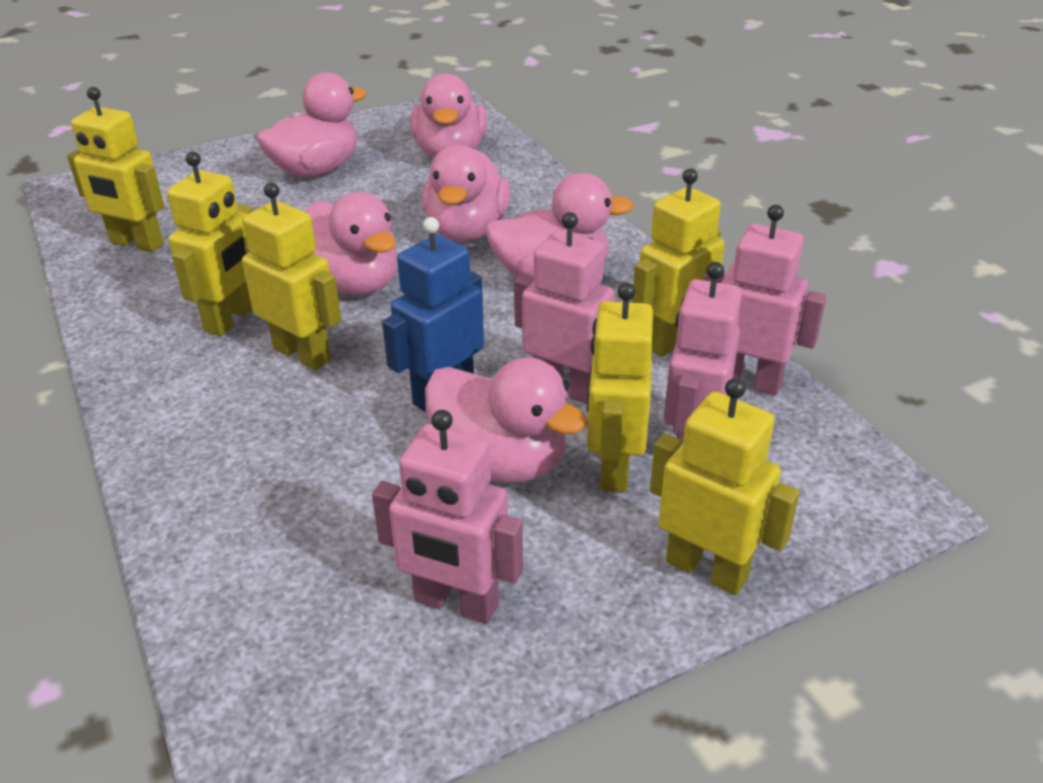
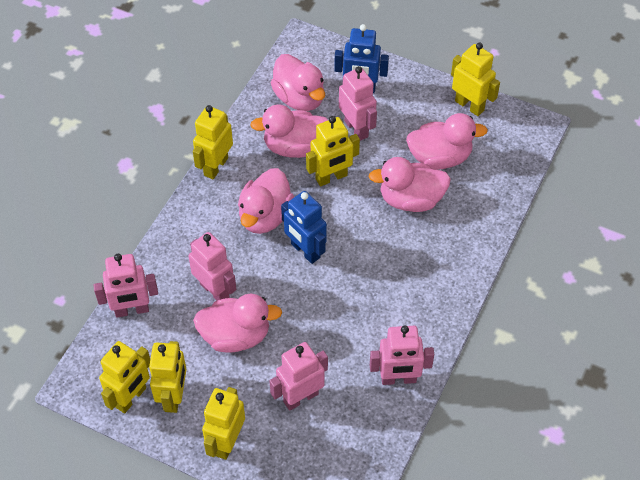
blue robot: [382,217,484,412] = 1 -> [281,191,327,264] [334,24,389,93] = 2
pink robot: [372,410,523,624] [514,212,619,404] [664,262,742,445] [703,205,826,396] = 4 -> [94,254,158,318] [189,232,236,301] [270,342,328,411] [339,66,377,141] [370,325,434,385] = 5

